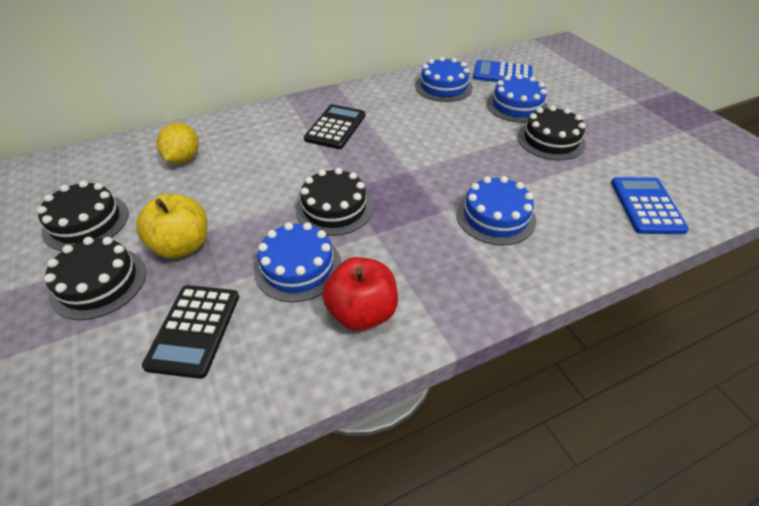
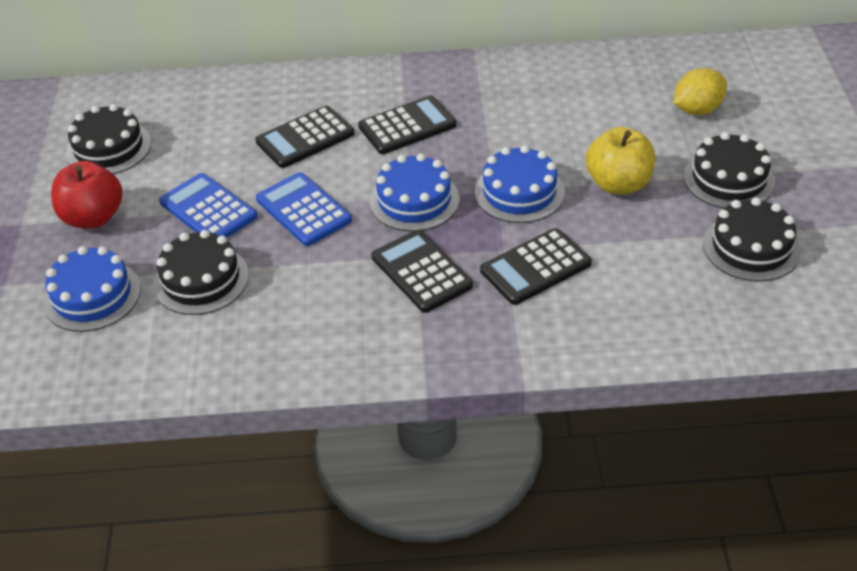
black calculator: [142,285,239,379] [304,104,365,149] = 2 -> [256,106,354,168] [358,95,456,154] [371,230,473,313] [480,228,592,305] = 4
blue cake: [254,222,341,302] [415,57,473,102] [456,176,536,245] [487,74,548,123] = 4 -> [43,246,141,332] [370,154,459,232] [475,145,565,223] = 3

